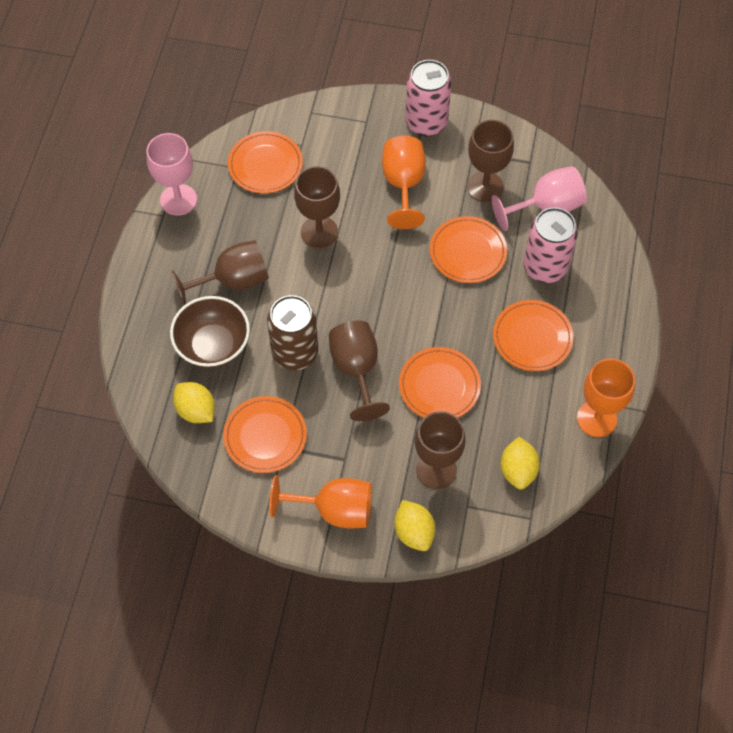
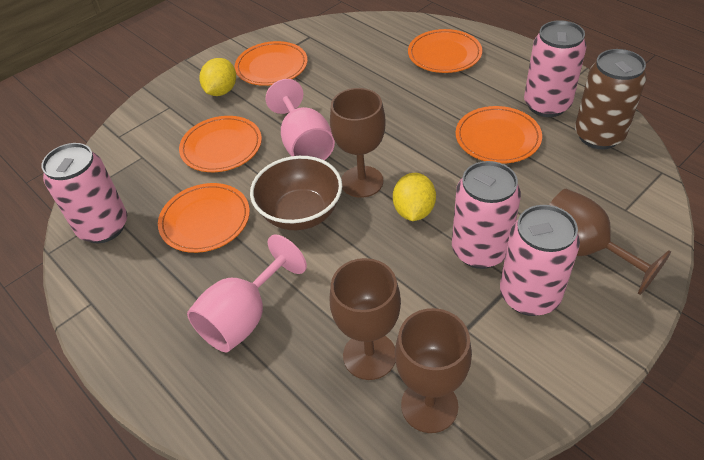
brown goblet: [171,240,269,305] [294,166,340,248] [329,321,390,421] [415,411,466,489] [467,120,514,202] = 5 -> [330,88,385,198] [330,258,401,380] [395,308,472,433] [549,189,671,295] = 4
orange goblet: [269,475,372,528] [382,136,426,229] [577,358,635,437] = 3 -> none = 0
pink can: [405,60,452,137] [524,207,578,283] = 2 -> [41,143,127,243] [452,161,521,269] [500,205,580,316] [524,20,587,117] = 4
yellow lemon: [173,382,215,423] [394,500,435,551] [500,437,540,489] = 3 -> [199,58,236,96] [393,173,436,221] = 2

